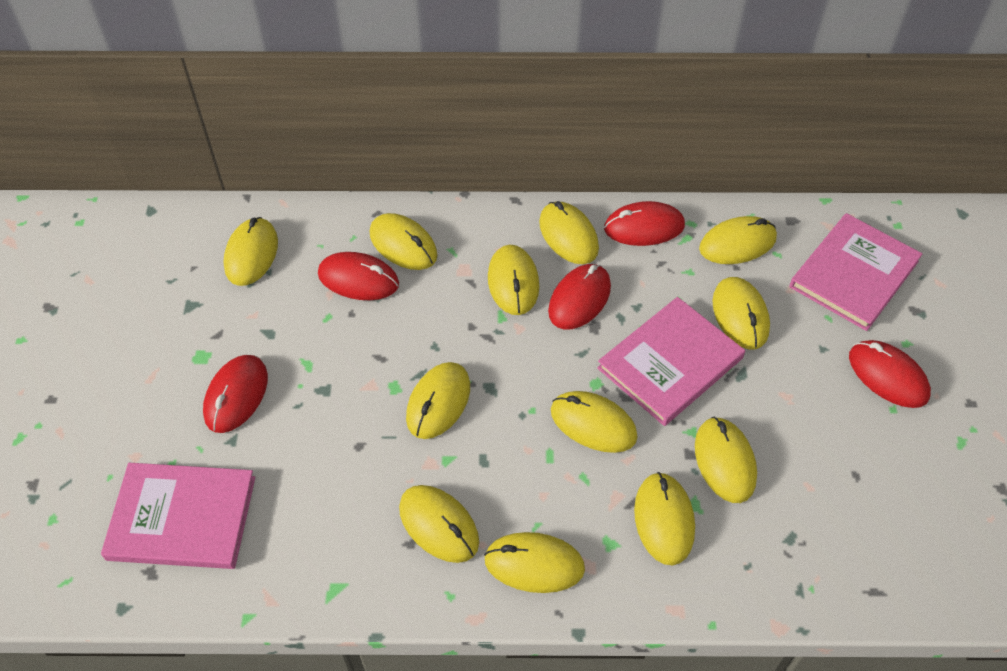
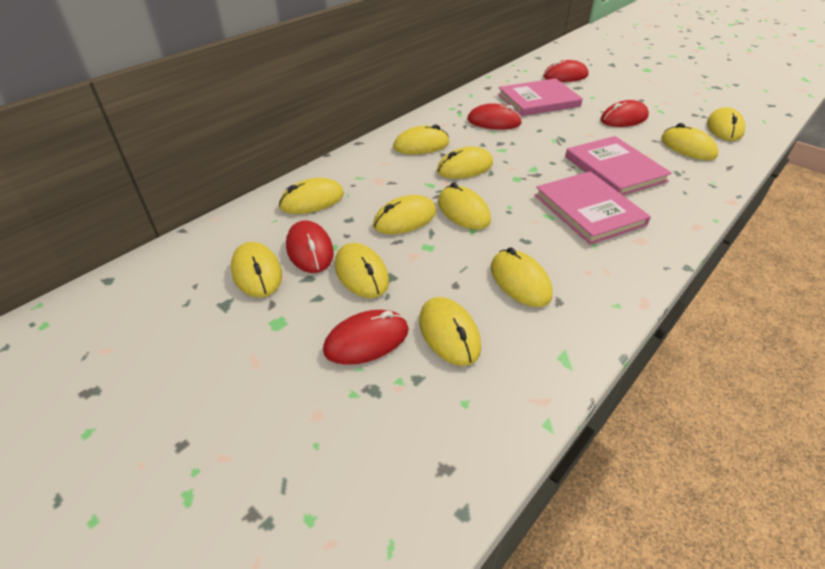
yellow mouse: [224,217,278,286] [370,213,437,270] [399,485,479,563] [406,362,470,439] [484,532,585,593] [488,245,539,315] [539,201,599,264] [551,391,638,453] [634,472,695,565] [695,417,757,503] [699,216,777,264] [712,277,770,349] = 12 -> [231,242,282,298] [279,178,344,214] [335,243,389,298] [373,195,436,234] [393,125,449,155] [419,297,481,366] [437,146,493,179] [438,183,491,230] [491,247,552,307] [661,123,718,160] [707,107,745,141] = 11

